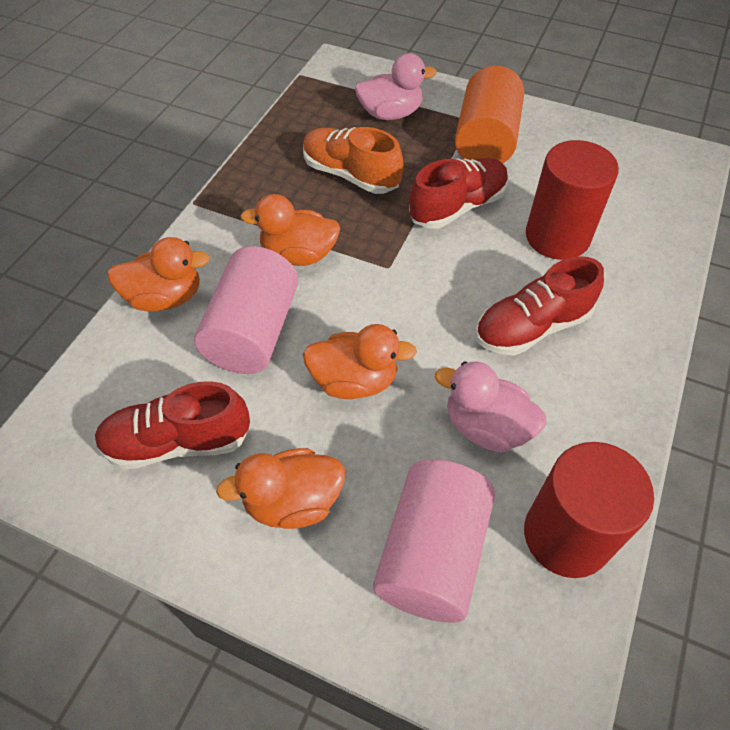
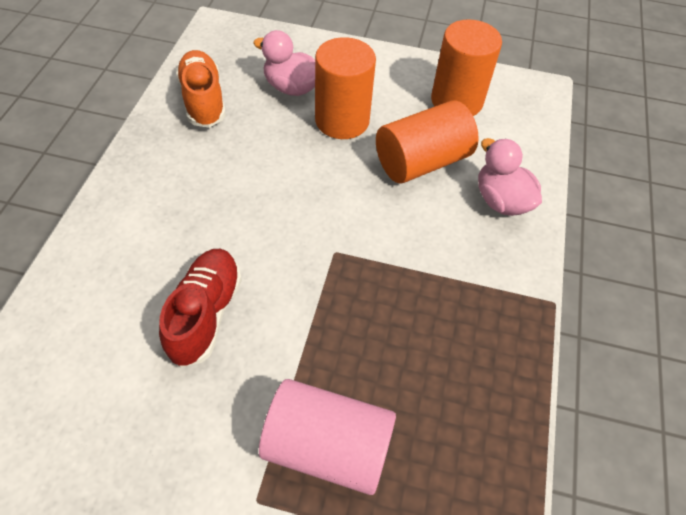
orange cylinder: [455,66,524,163] = 1 -> [315,37,376,139] [376,100,479,183] [431,19,502,116] = 3
orange duck: [107,237,210,312] [216,448,345,529] [240,194,340,266] [303,324,417,399] = 4 -> none = 0
pink cylinder: [194,246,298,374] [373,459,495,623] = 2 -> [259,379,396,495] = 1
red cylinder: [524,442,654,578] [526,140,619,260] = 2 -> none = 0
red shoe: [95,381,250,469] [409,158,509,229] [475,256,604,356] = 3 -> [159,249,242,367] = 1

